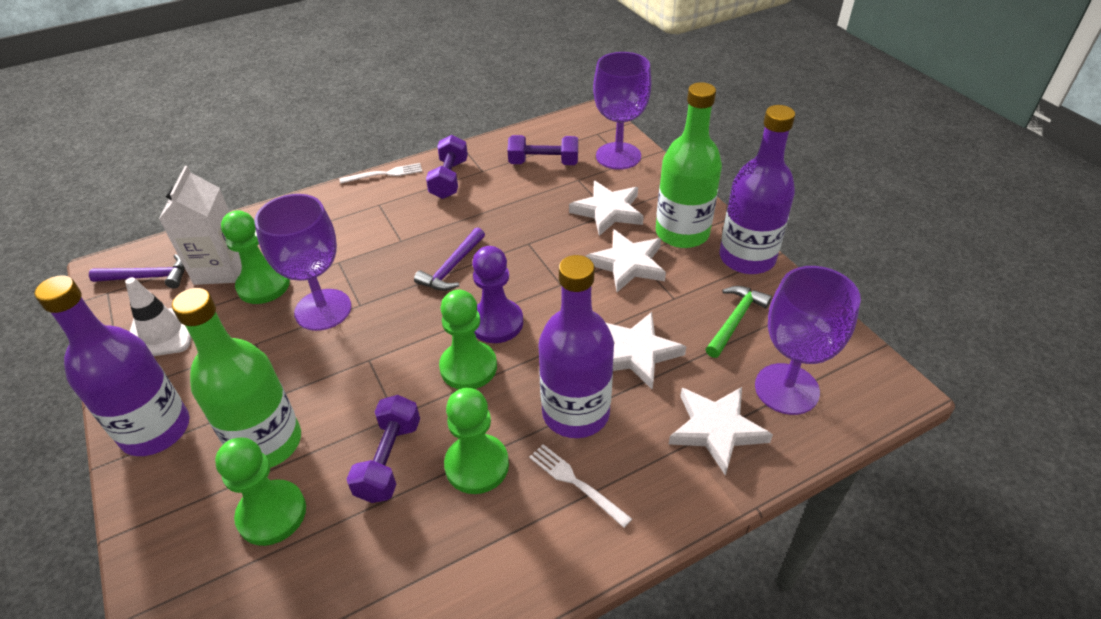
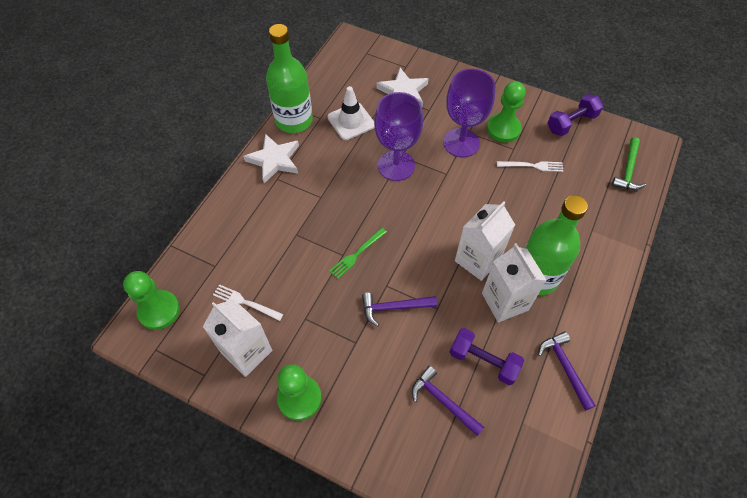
green fork: none = 0 -> [329,228,387,279] = 1
green pawn: [215,437,306,546] [221,210,290,304] [439,290,497,389] [444,388,509,494] = 4 -> [123,271,180,330] [277,364,322,421] [487,81,526,143] = 3
purple bottle: [35,275,189,456] [538,255,614,438] [719,105,795,274] = 3 -> none = 0
purple dumbbell: [347,395,420,503] [426,135,468,199] [507,135,578,165] = 3 -> [450,328,524,385] [547,94,603,136] = 2
purple goblet: [255,194,352,331] [593,52,651,170] [755,266,861,415] = 3 -> [374,92,423,181] [443,69,495,157] = 2
purple hammer: [89,254,185,289] [414,227,485,291] = 2 -> [362,293,437,327] [412,366,484,436] [538,332,596,411] = 3
purple pawn: [472,246,523,343] = 1 -> none = 0
white carton: [159,166,242,285] = 1 -> [203,299,272,377] [455,201,515,281] [482,243,547,323] = 3
white star: [569,181,644,236] [586,229,666,292] [606,312,687,390] [669,387,773,476] = 4 -> [243,133,299,183] [376,68,428,108] = 2

